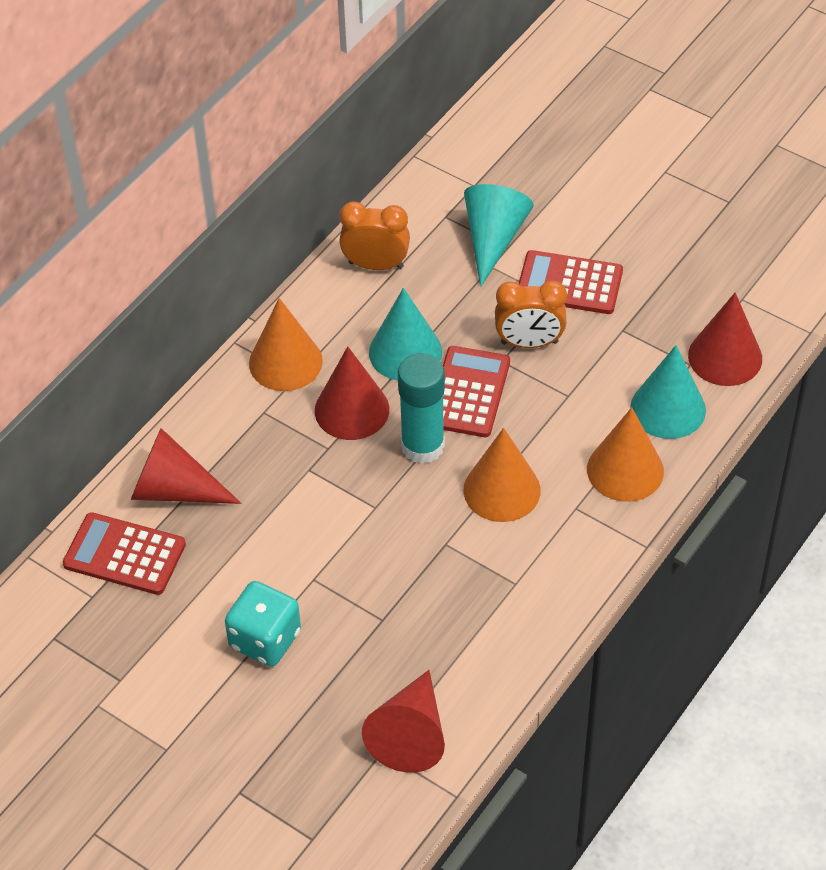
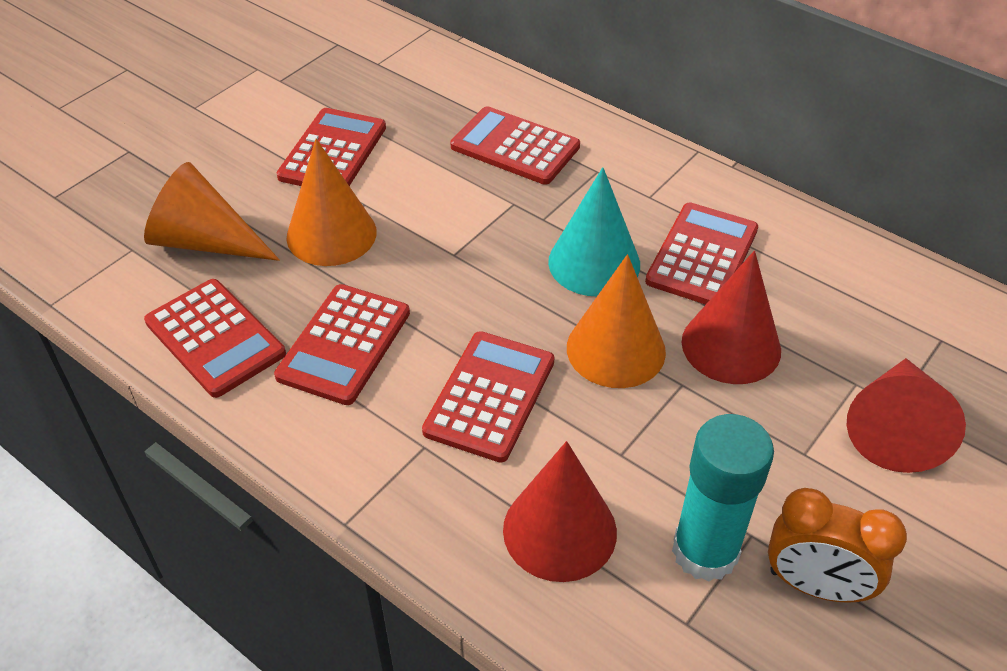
orange clock: [339,202,410,270] [495,281,567,348] = 2 -> [768,488,907,603] = 1
red calculator: [63,512,186,595] [443,346,510,437] [518,250,623,314] = 3 -> [144,279,286,398] [274,284,410,405] [276,108,386,186] [422,331,554,463] [450,106,580,185] [645,202,758,305] = 6
red cone: [131,428,241,504] [315,346,389,440] [362,670,445,773] [688,292,762,386] = 4 -> [503,441,617,582] [682,250,781,384] [847,358,966,473] = 3
turquoise cone: [369,288,442,381] [464,184,534,287] [630,345,706,439] = 3 -> [548,167,640,296] = 1
turquoise dice: [225,581,301,666] = 1 -> none = 0

